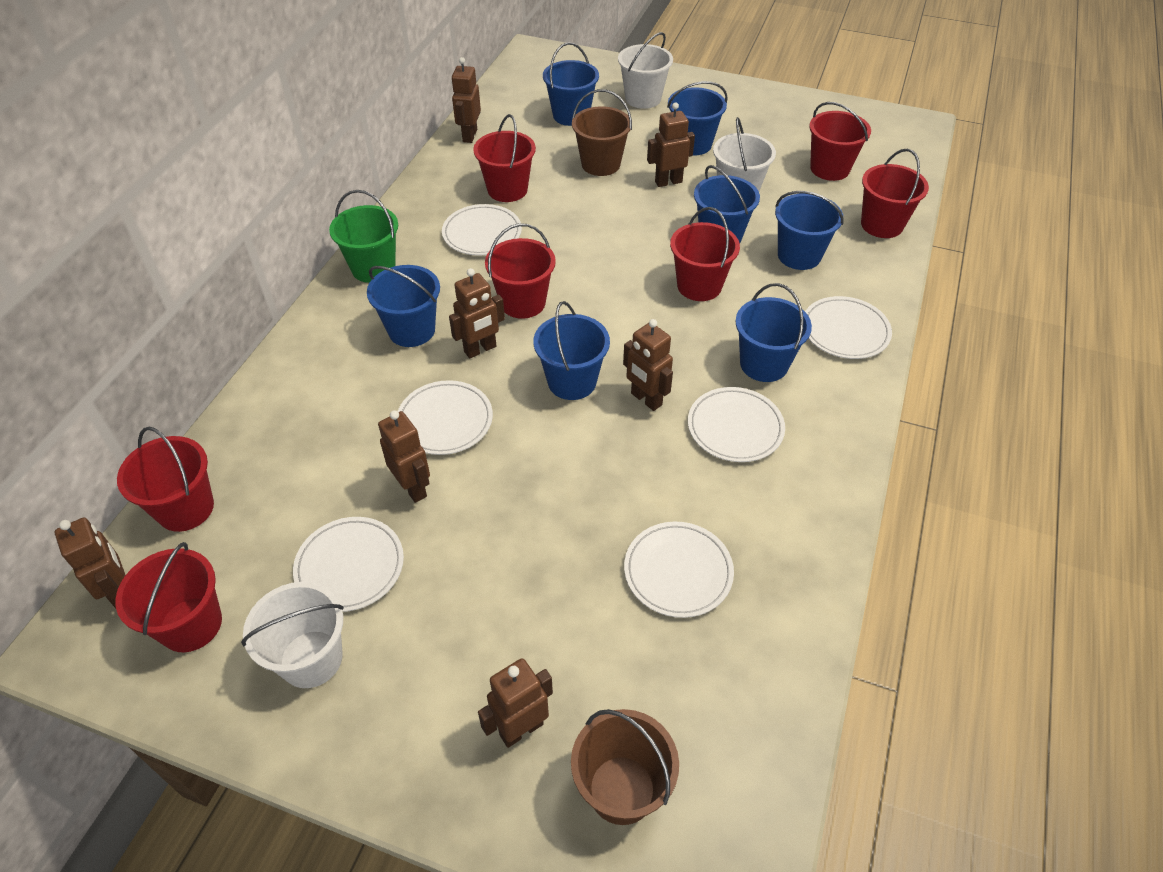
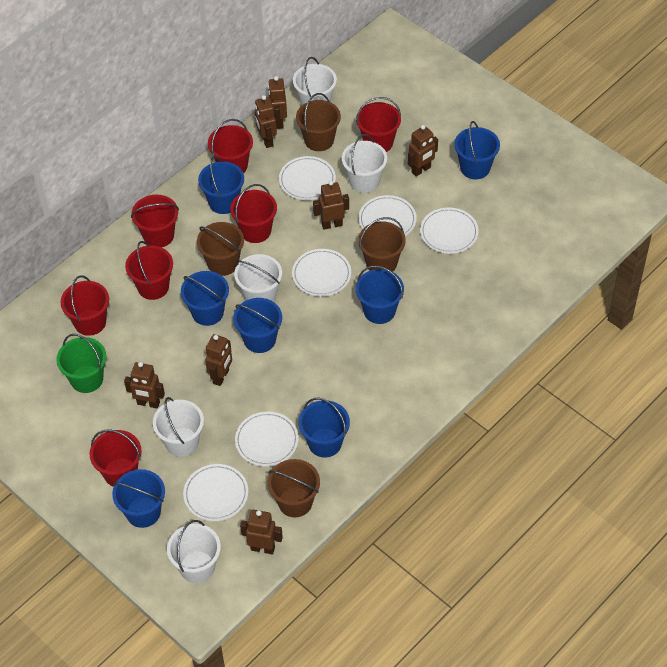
brown bucket: [571,709,679,825] [572,89,632,176] = 2 -> [197,222,244,276] [268,459,320,517] [296,93,341,151] [358,217,406,272] = 4
white bucket: [241,582,344,688] [618,32,673,109] [713,117,776,191] = 3 -> [153,397,204,457] [167,520,221,583] [234,254,282,302] [293,57,337,106] [342,134,387,193] = 5

